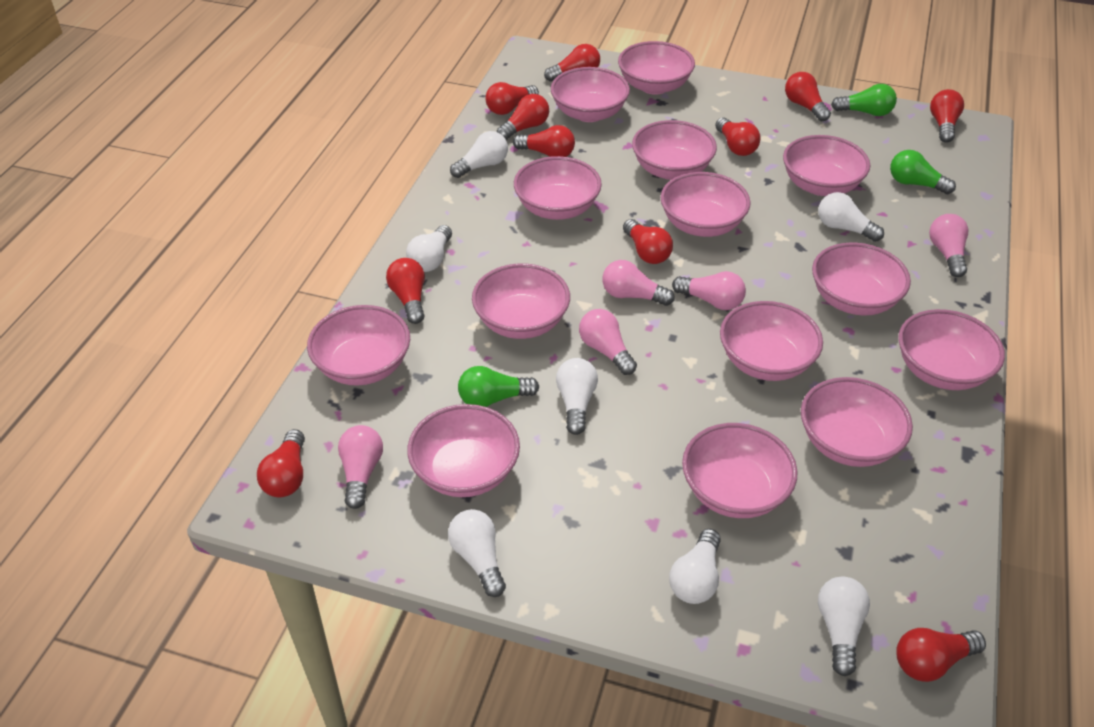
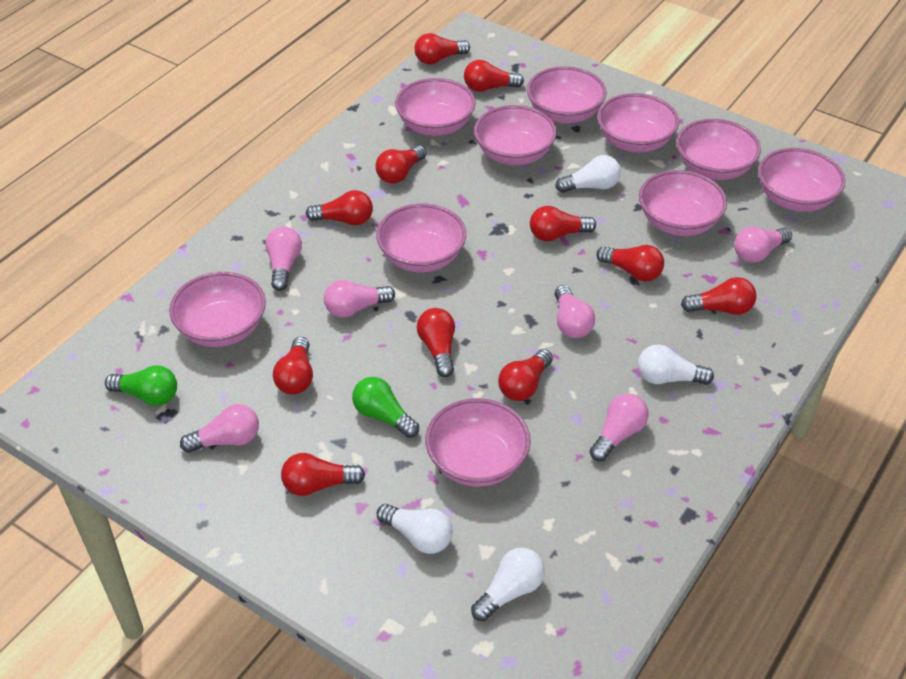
green light bulb: [458,366,539,407] [831,84,897,116] [890,150,956,194] = 3 -> [105,365,177,406] [352,377,419,438] = 2
pink bowl: [307,305,410,386] [407,404,520,497] [472,263,570,339] [514,156,602,220] [550,67,630,122] [618,41,695,95] [632,120,717,180] [660,172,751,237] [682,423,798,518] [720,301,823,381] [783,135,870,196] [801,377,913,467] [812,242,911,316] [898,309,1005,390] = 14 -> [169,272,266,347] [376,203,466,273] [395,78,476,136] [425,398,531,487] [474,105,557,165] [527,66,607,123] [597,93,679,153] [639,170,727,236] [676,119,761,180] [758,148,846,212] = 10
pink light bulb: [338,425,383,509] [579,309,637,375] [602,260,675,306] [672,271,746,310] [929,214,968,277] = 5 -> [180,404,259,453] [265,227,302,291] [324,280,395,318] [555,285,595,338] [589,393,649,461] [734,226,792,263] = 6
white light bulb: [406,225,452,272] [448,509,506,597] [450,131,508,178] [556,358,598,435] [669,529,721,604] [818,192,884,242] [818,577,870,676] = 7 -> [377,504,453,554] [471,548,545,621] [555,155,621,193] [638,344,714,385] = 4

